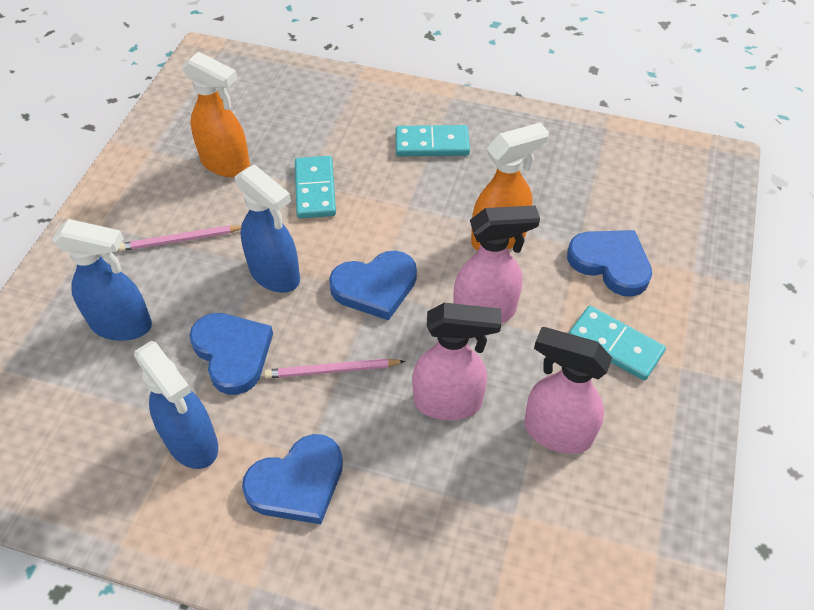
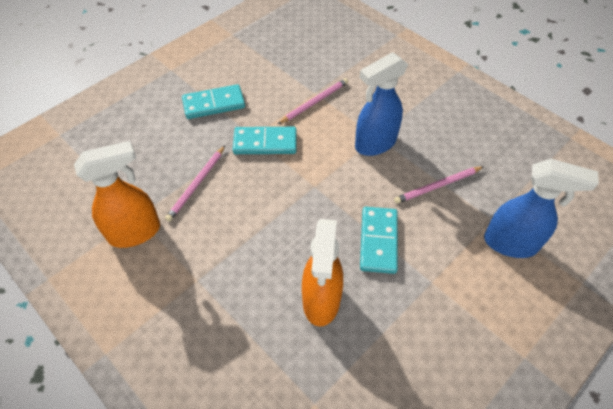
blue heart: [189,313,273,395] [242,434,343,524] [329,251,417,321] [567,230,652,297] = 4 -> none = 0
blue spray bottle: [52,219,152,341] [134,341,218,469] [235,164,300,293] = 3 -> [355,52,408,156] [484,159,599,258] = 2
pink pencil: [119,225,241,251] [264,358,405,378] = 2 -> [165,146,225,222] [278,78,348,124] [394,166,484,204] = 3
pink spray bottle: [412,303,501,420] [454,205,540,324] [524,327,612,454] = 3 -> none = 0

